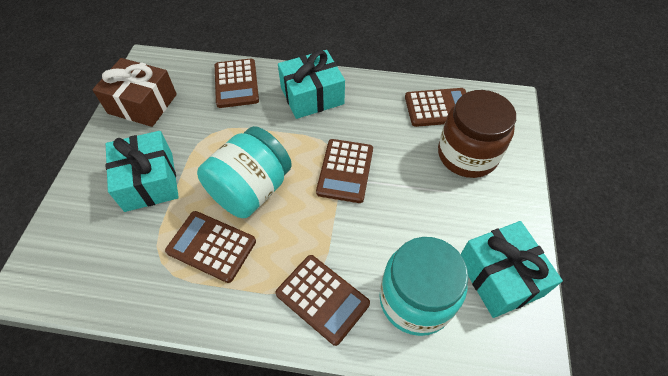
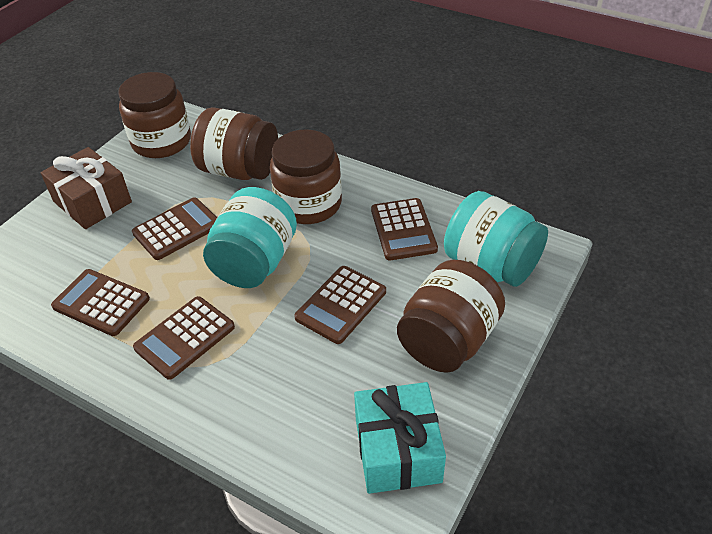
brown jar: [438,90,516,178] = 1 -> [118,72,191,158] [190,107,278,180] [270,129,342,224] [397,260,505,373] = 4
turquoise gift: [106,131,179,212] [278,50,345,119] [461,221,563,318] = 3 -> [354,382,446,494] = 1

